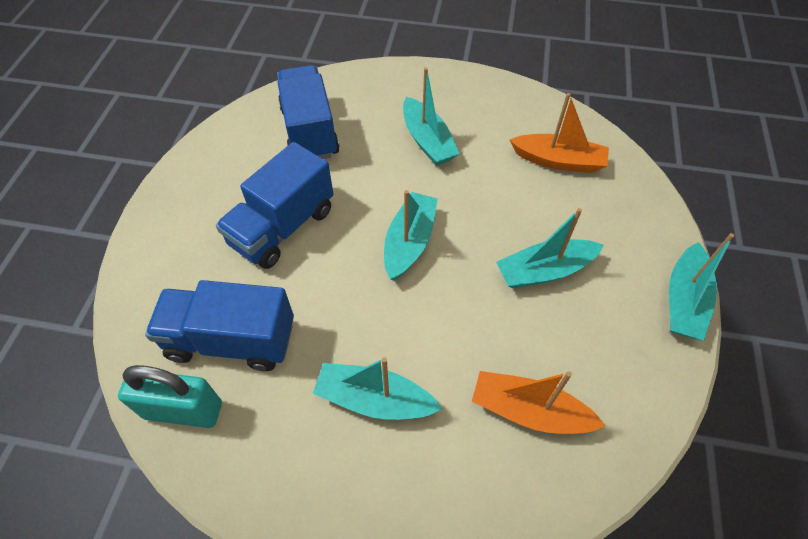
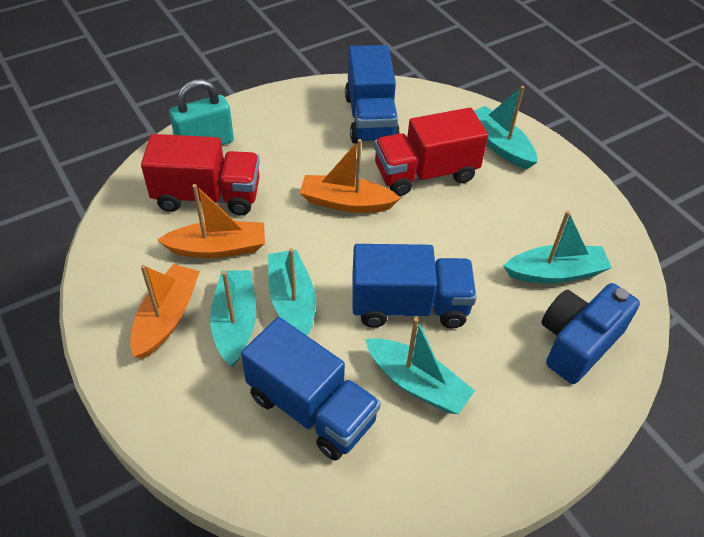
blue camera: none = 0 -> [542,283,640,384] = 1
orange boat: [472,371,605,434] [510,93,609,173] = 2 -> [130,264,200,359] [157,184,265,258] [300,139,401,213] = 3
red truck: none = 0 -> [141,134,260,215] [374,108,488,196] = 2

